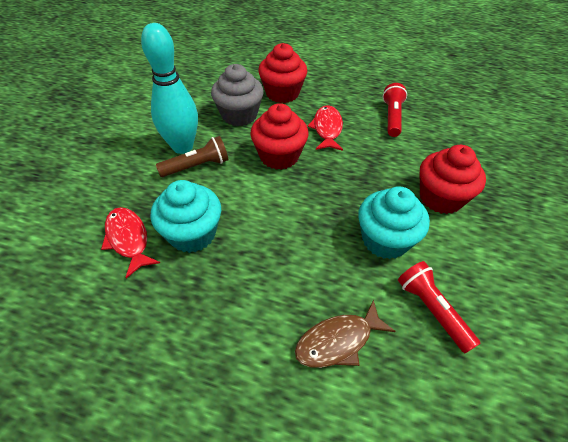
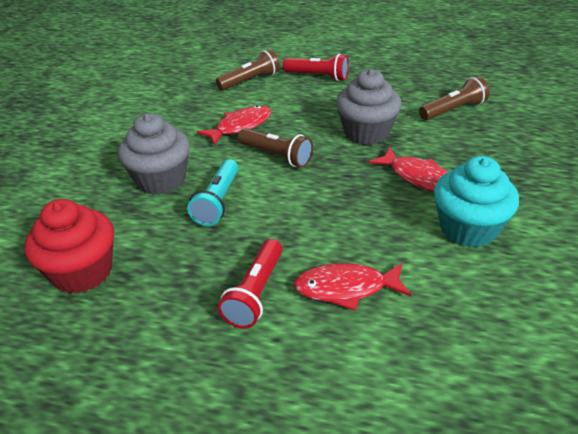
brown fish: [295,299,396,368] = 1 -> none = 0
brown flashlight: [156,136,229,177] = 1 -> [216,49,280,90] [238,128,313,168] [419,76,490,120] = 3
grey cupcake: [211,64,264,126] = 1 -> [118,113,190,195] [336,69,401,145] = 2
red cupcake: [250,103,309,170] [258,43,307,103] [420,145,486,214] = 3 -> [24,199,114,293] = 1
red fish: [101,207,160,278] [307,105,343,151] = 2 -> [197,105,271,146] [294,263,411,310] [369,147,448,191] = 3
turquoise bowling pin: [141,23,198,154] = 1 -> none = 0
turquoise cupcake: [151,180,221,253] [358,186,430,259] = 2 -> [434,156,519,247] = 1
turquoise flashlight: none = 0 -> [187,159,239,226] = 1

